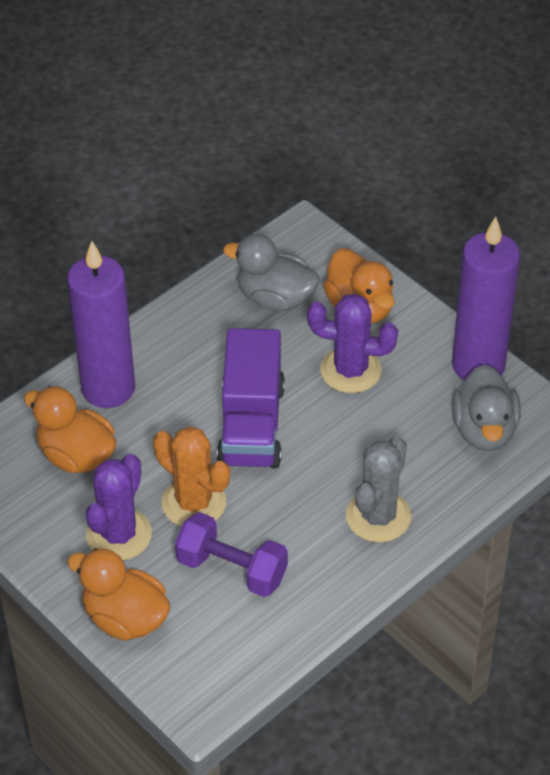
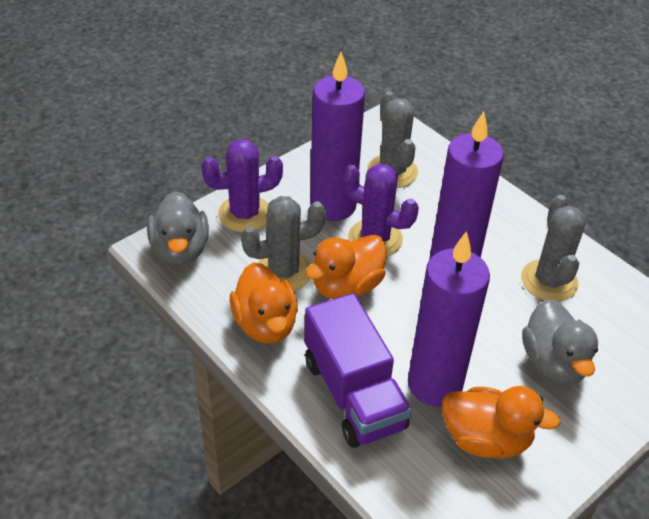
grey cactus: [346,437,411,543] = 1 -> [241,196,326,291] [367,91,418,188] [521,195,586,302] = 3
orange cactus: [153,426,230,527] = 1 -> none = 0
purple candle: [67,241,135,408] [452,217,520,381] = 2 -> [310,52,365,221] [408,231,490,406] [429,111,504,260] = 3
purple dumbbell: [175,512,288,597] = 1 -> none = 0

